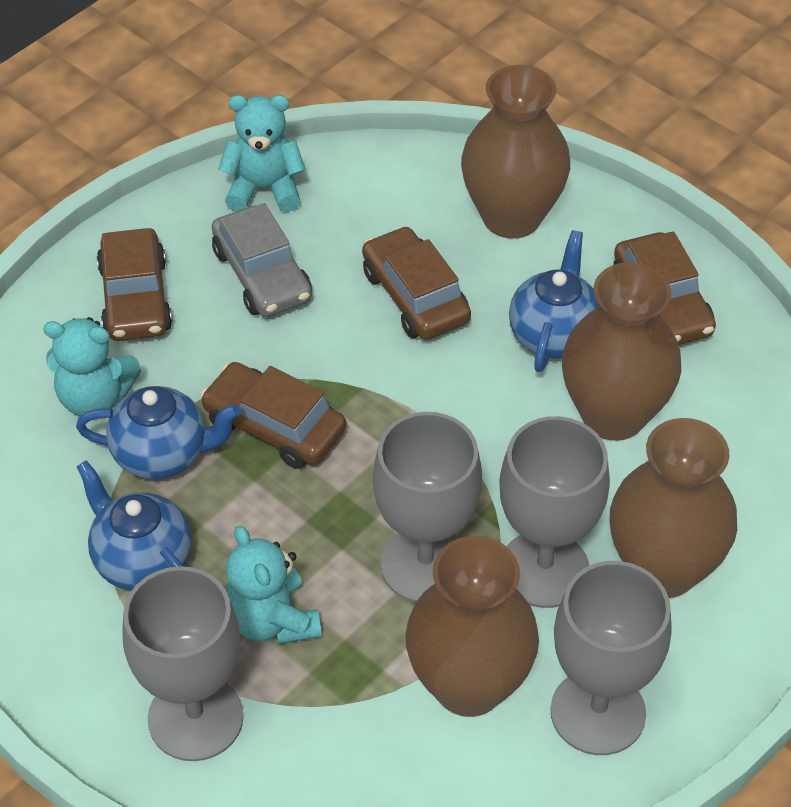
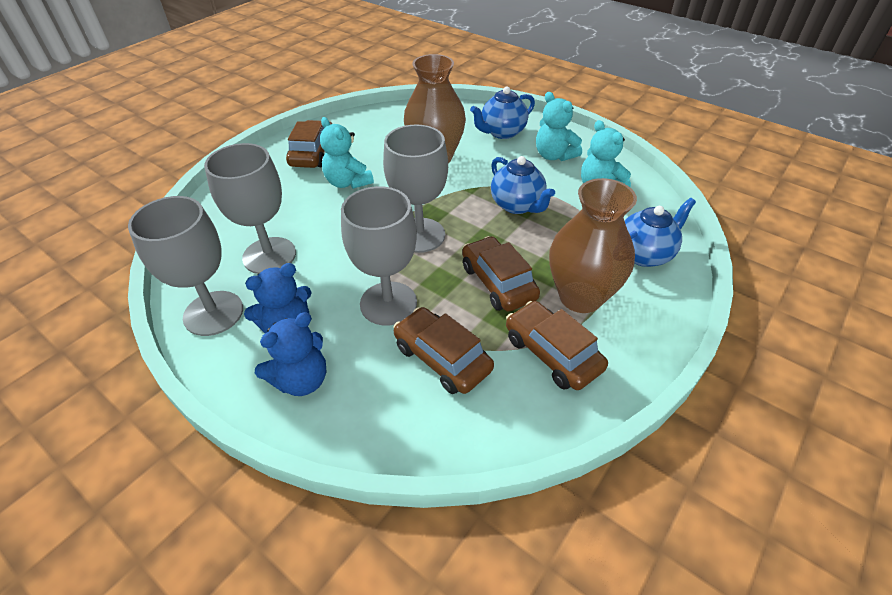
blue teddy bear: none = 0 -> [244,263,312,333] [255,312,326,396] = 2
brown vase: [405,536,539,717] [461,65,570,239] [562,262,681,441] [610,418,737,598] = 4 -> [404,54,466,163] [549,178,637,313] = 2
grey car: [212,203,312,317] = 1 -> none = 0

